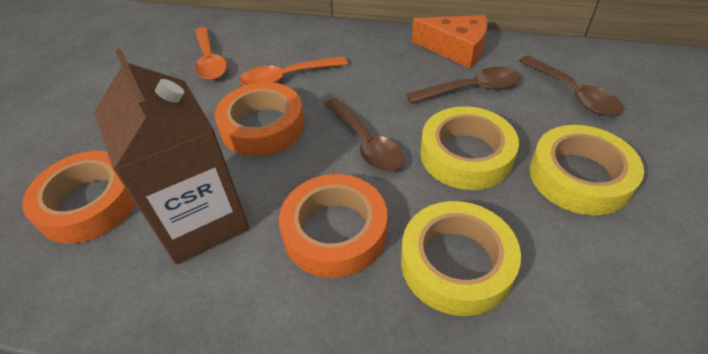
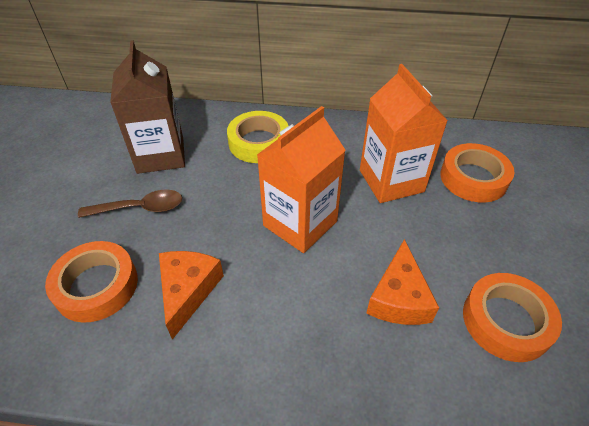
brown spoon: [325,98,404,172] [406,67,521,103] [519,55,623,116] = 3 -> [78,190,182,218] = 1
orange carton: none = 0 -> [257,106,346,253] [360,64,448,203] = 2
orange cheese: [412,15,488,68] = 1 -> [159,251,224,340] [366,239,439,325] = 2
orange spoon: [195,27,227,80] [239,56,348,86] = 2 -> none = 0
yellow tape: [401,201,521,316] [420,106,519,190] [529,125,644,216] = 3 -> [227,111,289,163] = 1

